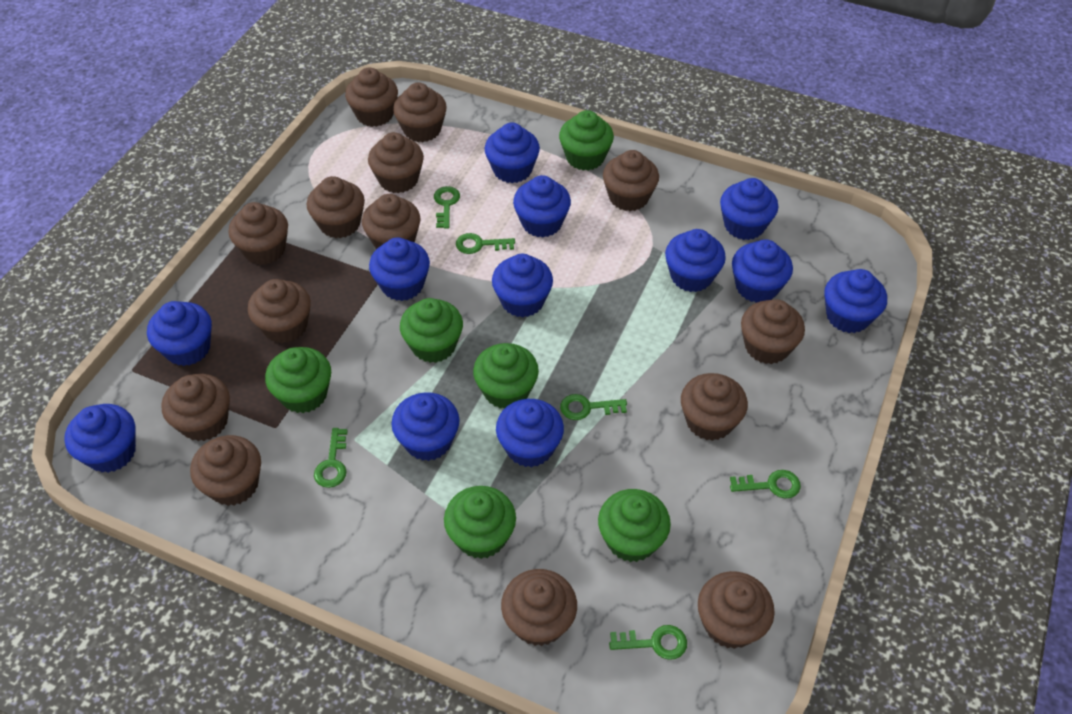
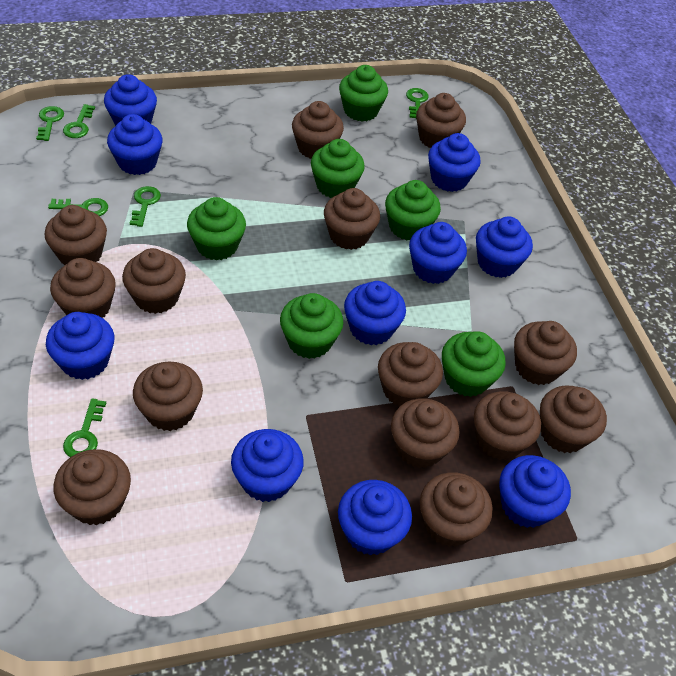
blue cupcake: [64,404,136,473] [147,301,212,366] [369,237,430,301] [391,392,459,461] [485,122,540,183] [492,254,553,317] [496,399,564,467] [513,175,571,237] [665,229,726,292] [720,178,778,240] [732,239,793,303] [824,269,887,333] = 12 -> [46,312,114,380] [104,74,157,126] [107,114,162,175] [231,429,304,502] [338,480,412,556] [344,281,406,345] [409,222,467,284] [428,133,481,192] [476,217,533,278] [499,455,571,528] = 10

